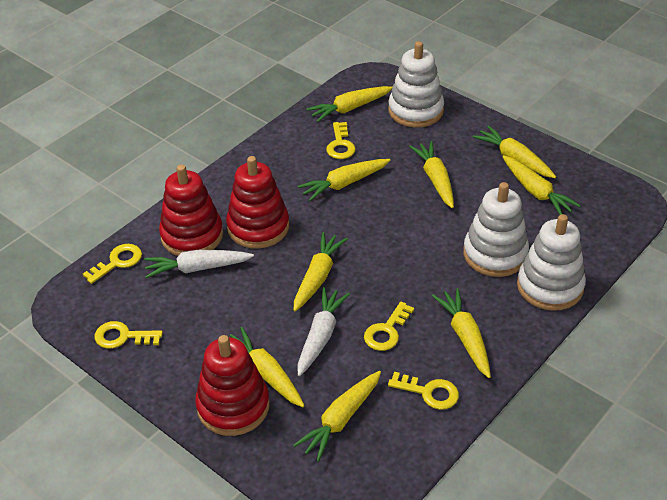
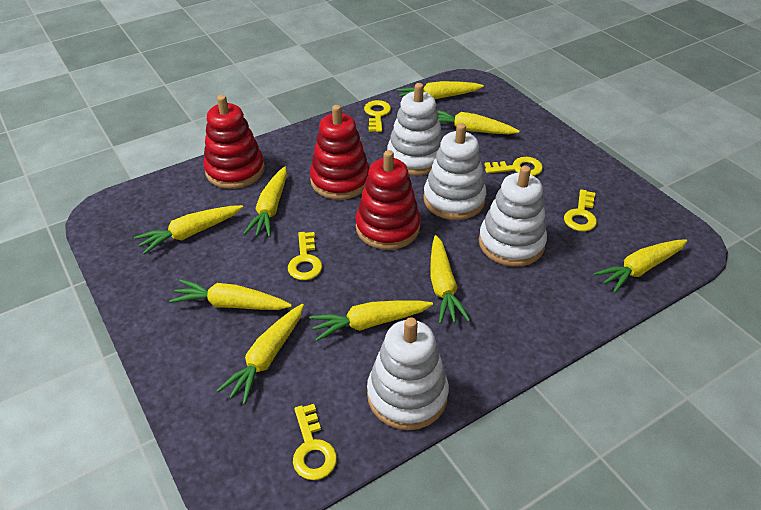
white carrot: [144,250,254,278] [297,287,350,376] = 2 -> none = 0
white stacking toy: [388,41,444,128] [463,182,529,277] [517,214,586,311] = 3 -> [367,317,449,430] [387,83,443,175] [424,123,486,220] [479,166,547,267] = 4

